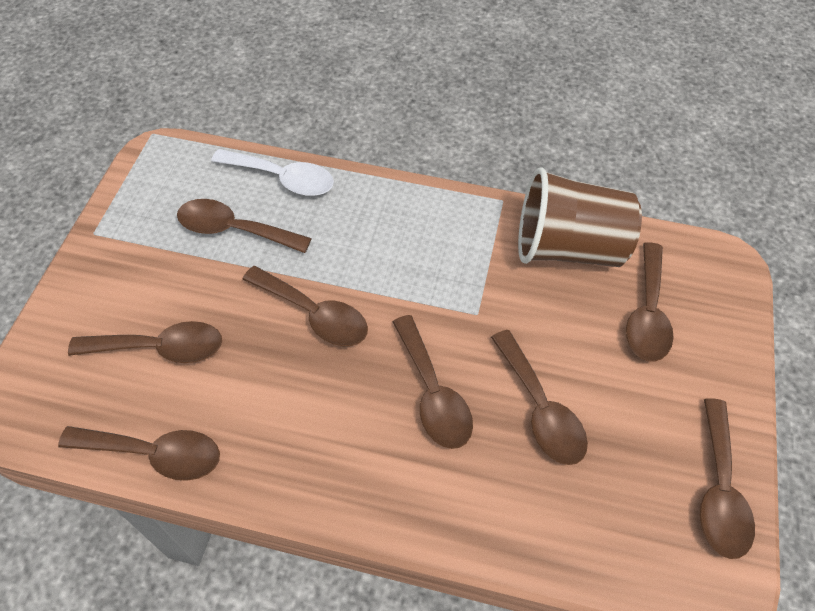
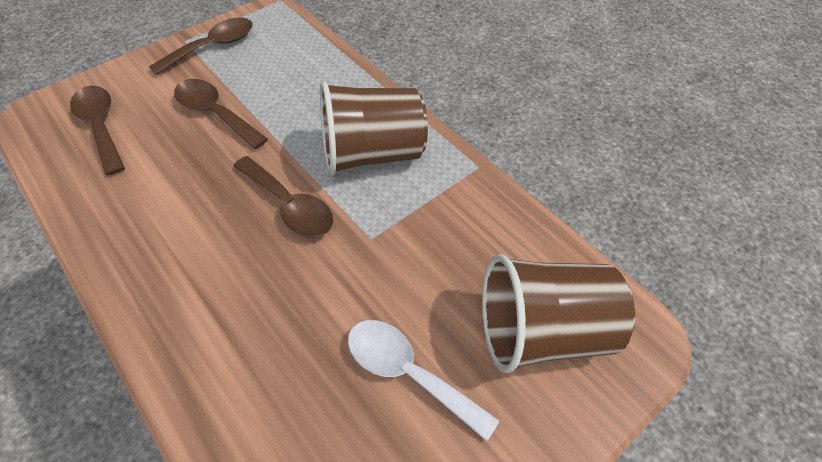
brown cup: [518,167,642,267] = 1 -> [320,82,428,175] [482,254,635,373] = 2
brown spoon: [58,426,220,481] [68,321,222,363] [177,199,312,253] [242,266,368,346] [393,315,473,449] [491,330,588,465] [626,242,674,362] [700,398,755,559] = 8 -> [70,86,125,175] [149,17,253,75] [174,79,268,149] [234,156,333,237] = 4

